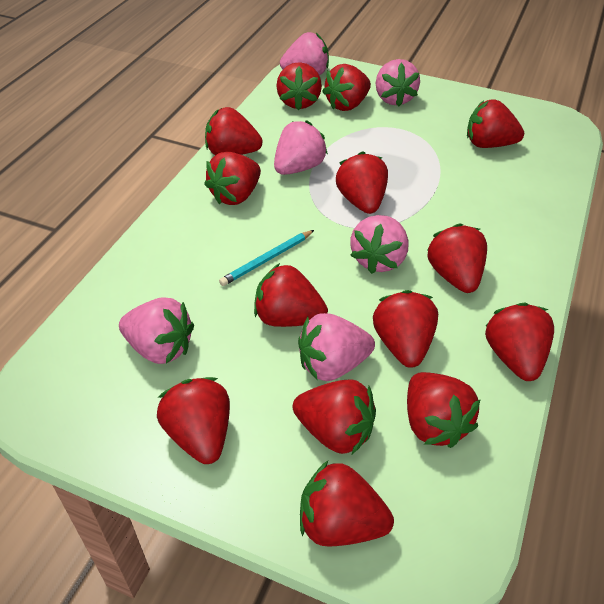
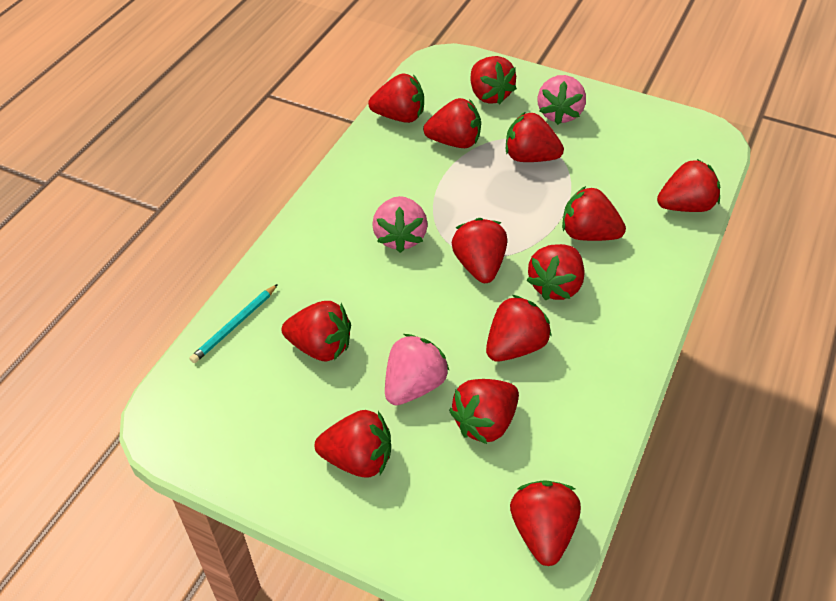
pink strawberry: [119,297,194,364] [274,120,328,175] [280,32,329,75] [298,313,375,381] [350,215,409,274] [376,59,420,107] = 6 -> [372,196,428,253] [385,334,450,405] [537,75,586,125] = 3
red strawberry: [157,377,230,464] [204,152,261,205] [205,107,263,155] [254,263,328,327] [277,62,322,110] [293,379,376,454] [300,461,394,547] [322,64,371,111] [336,151,388,214] [373,290,438,368] [407,372,481,448] [427,223,487,293] [467,99,524,148] [485,302,554,381] = 14 -> [282,301,351,361] [315,410,391,478] [368,73,424,123] [423,98,481,148] [449,379,519,444] [452,218,507,283] [471,56,517,104] [486,295,552,362] [506,112,564,162] [510,480,581,566] [527,244,585,300] [562,186,626,241] [657,159,720,212] = 13

